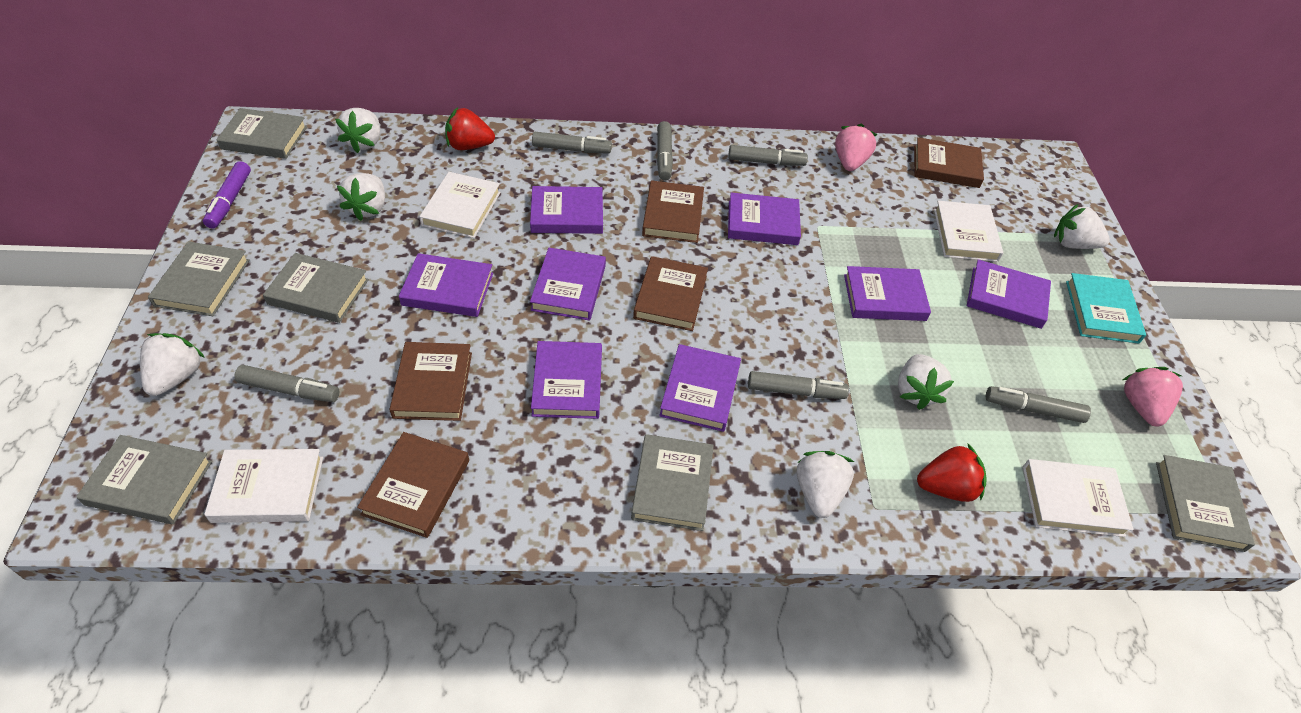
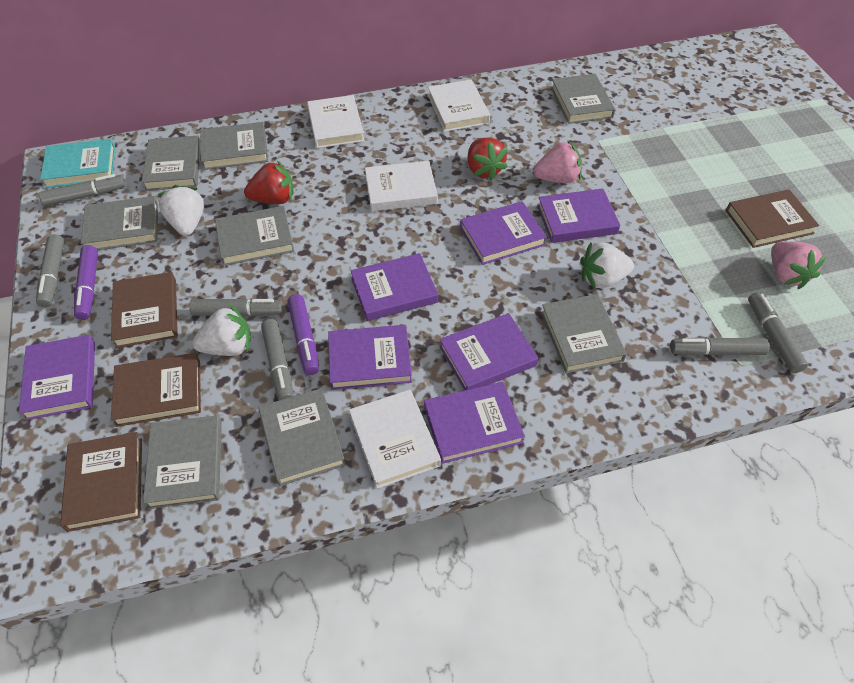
brown book: [357,432,469,538] [389,342,472,421] [633,256,708,331] [642,180,704,243] [914,137,984,188] = 5 -> [60,432,142,532] [111,272,178,348] [111,353,201,427] [726,189,819,248] = 4
grey book: [76,435,212,524] [148,241,250,316] [217,108,307,159] [263,253,369,323] [631,434,714,531] [1156,455,1255,552] = 6 -> [81,196,158,250] [142,136,201,191] [143,415,222,509] [200,122,268,170] [215,206,294,266] [258,388,346,486] [541,294,627,374] [551,74,615,124] = 8
purple book: [399,253,493,317] [530,186,603,234] [530,248,606,320] [531,341,602,419] [659,344,741,432] [728,193,801,245] [844,266,931,321] [967,259,1051,329] = 8 -> [19,335,95,420] [328,325,412,390] [351,253,438,321] [424,382,525,464] [439,313,538,390] [460,201,547,265] [537,189,620,243] = 7
purple marker: [203,161,251,229] = 1 -> [74,245,98,320] [288,294,319,375] = 2
white strawberry: [140,333,205,396] [335,108,380,153] [337,173,385,221] [796,451,854,518] [898,354,954,410] [1054,204,1110,249] = 6 -> [158,185,204,236] [192,305,251,356] [580,243,634,289] = 3

